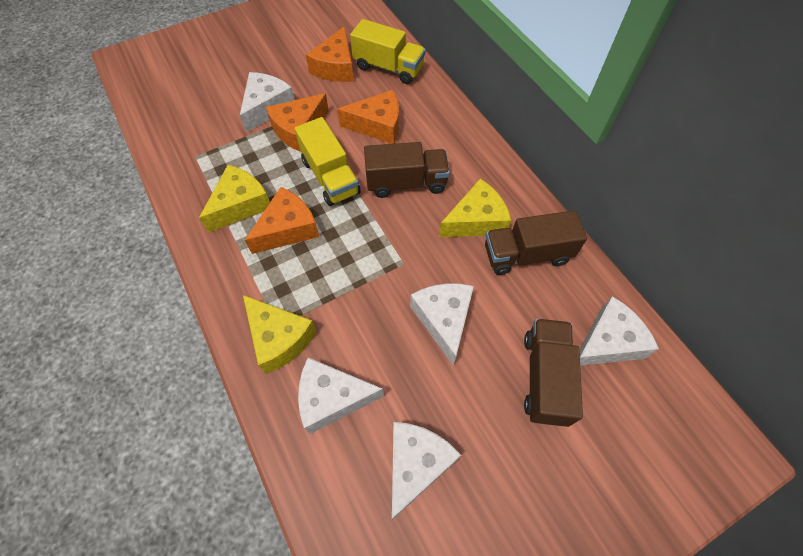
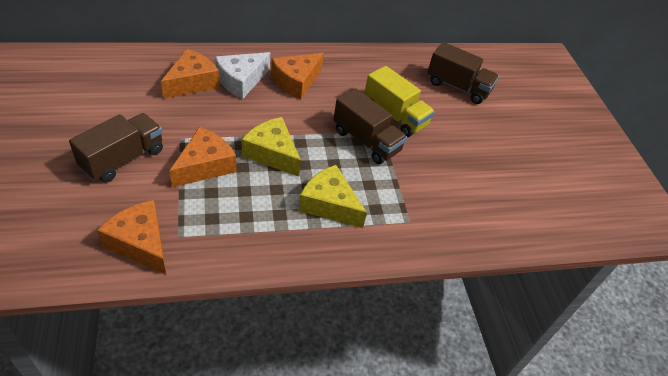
white cheese: [240,72,295,133] [298,358,384,434] [392,422,461,520] [410,283,474,365] [579,296,659,366] = 5 -> [215,52,270,99] = 1
yellow cheese: [199,165,270,232] [243,295,317,374] [439,179,511,237] = 3 -> [242,117,301,177] [299,165,367,228] = 2
yellow truck: [295,117,361,206] [350,19,426,84] = 2 -> [364,66,435,137] = 1

